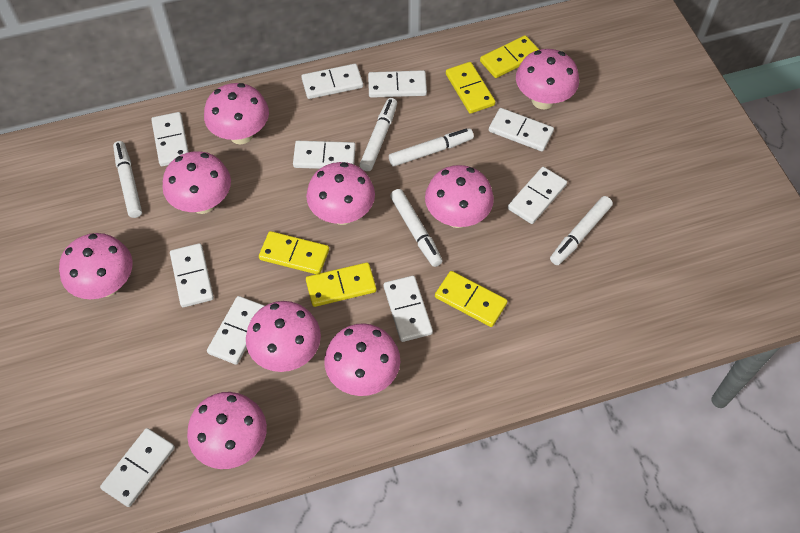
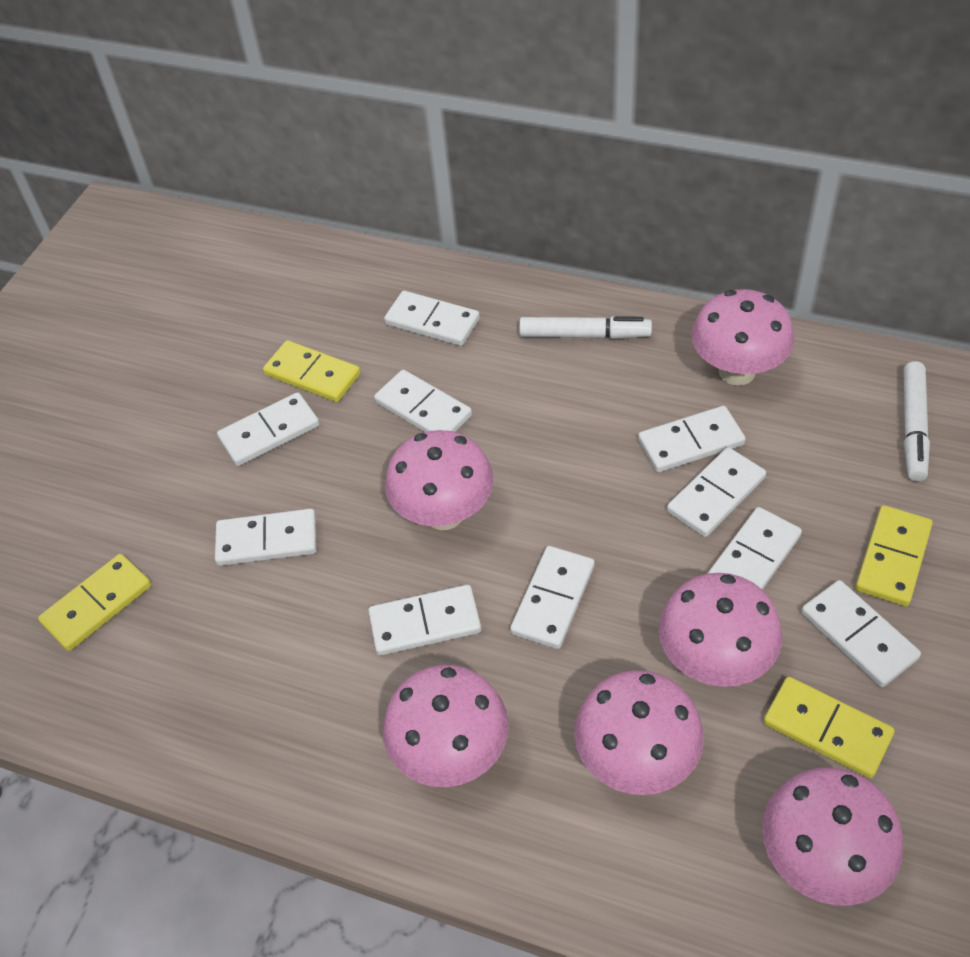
pink mushroom: [59,233,133,299] [162,151,231,214] [187,392,267,469] [204,83,269,144] [246,301,321,372] [306,162,375,225] [324,323,400,396] [425,165,494,228] [516,49,579,109] = 9 -> [383,665,509,787] [385,430,494,530] [574,670,704,795] [659,573,782,687] [691,289,794,385] [762,768,903,906] = 6
white marker: [113,141,142,218] [360,98,397,171] [389,128,474,167] [390,189,443,267] [550,196,613,265] = 5 -> [519,316,652,339] [904,361,930,481] = 2
yellow domino: [259,231,329,274] [306,262,377,307] [435,271,507,327] [446,62,495,114] [480,35,539,78] = 5 -> [38,554,151,651] [263,340,360,402] [763,677,895,778] [855,505,933,606] = 4

